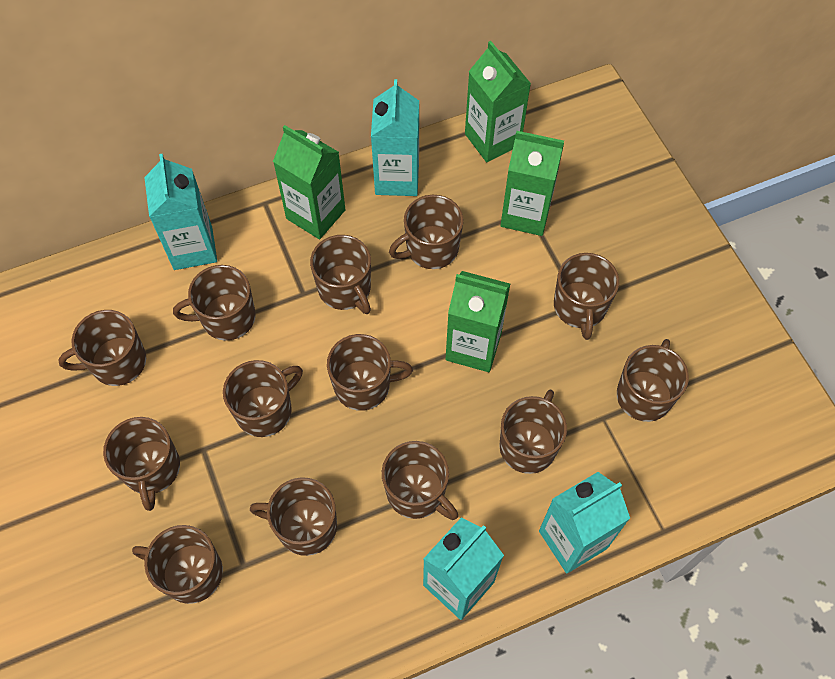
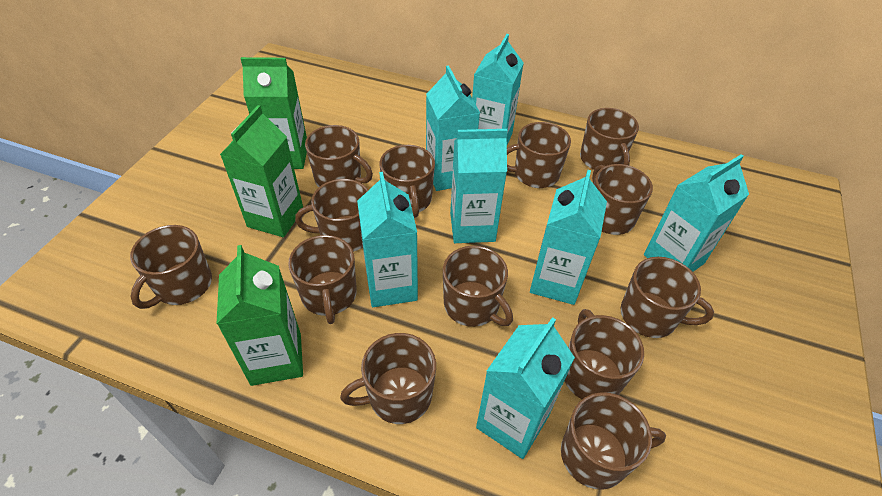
green carton: [273,125,345,239] [446,271,510,372] [465,41,531,162] [501,131,564,236] = 4 -> [216,245,303,386] [220,105,303,237] [241,57,307,169] = 3
turquoise carton: [144,154,217,270] [371,79,419,196] [423,518,504,620] [539,472,630,573] = 4 -> [357,172,418,307] [426,65,480,191] [450,129,508,243] [472,34,524,145] [476,317,575,459] [530,170,607,305] [644,154,749,272] = 7

